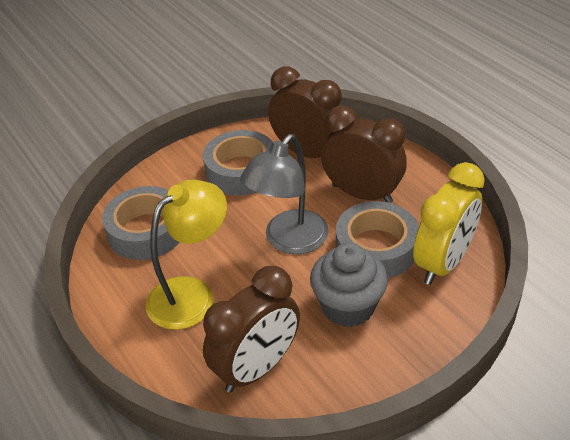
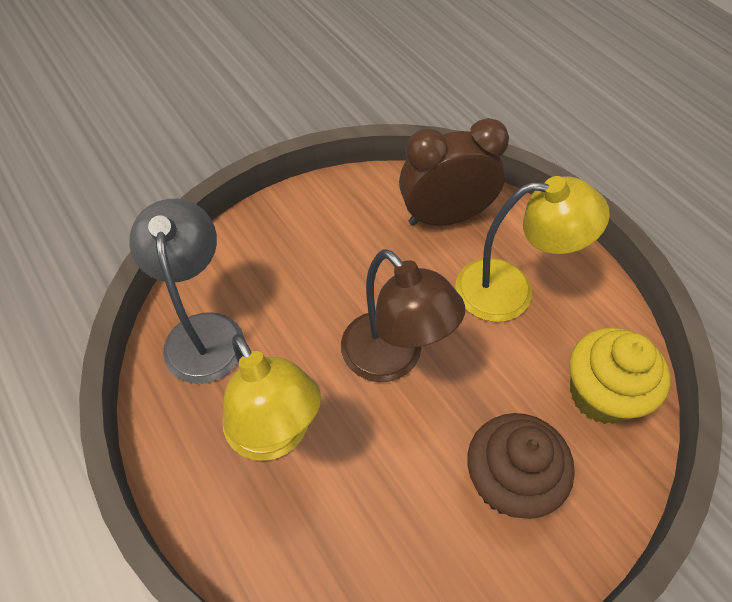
brown clock: [203,266,300,393] [268,66,342,158] [321,106,407,203] = 3 -> [399,118,509,226] = 1
brown cupcake: none = 0 -> [467,413,575,519] = 1
brown lamp: none = 0 -> [341,249,465,382] = 1
grey cupcake: [310,243,388,327] = 1 -> none = 0
grey tape: [102,186,180,260] [203,130,273,196] [336,201,419,278] = 3 -> none = 0
yellow clock: [413,162,485,285] = 1 -> none = 0
yellow cupcake: none = 0 -> [570,327,671,424] = 1
yellow lamp: [146,180,227,330] = 1 -> [223,334,321,461] [455,176,610,322] = 2

